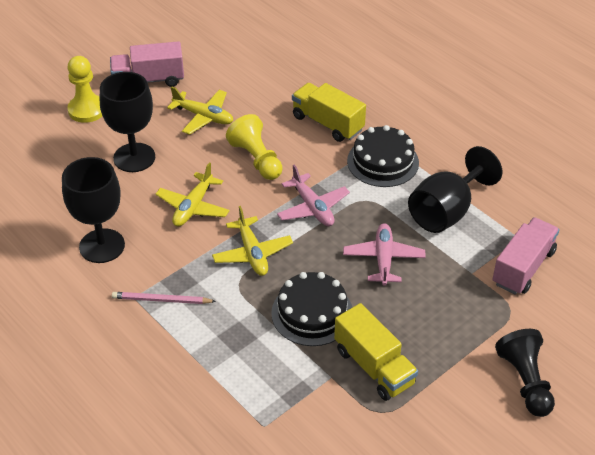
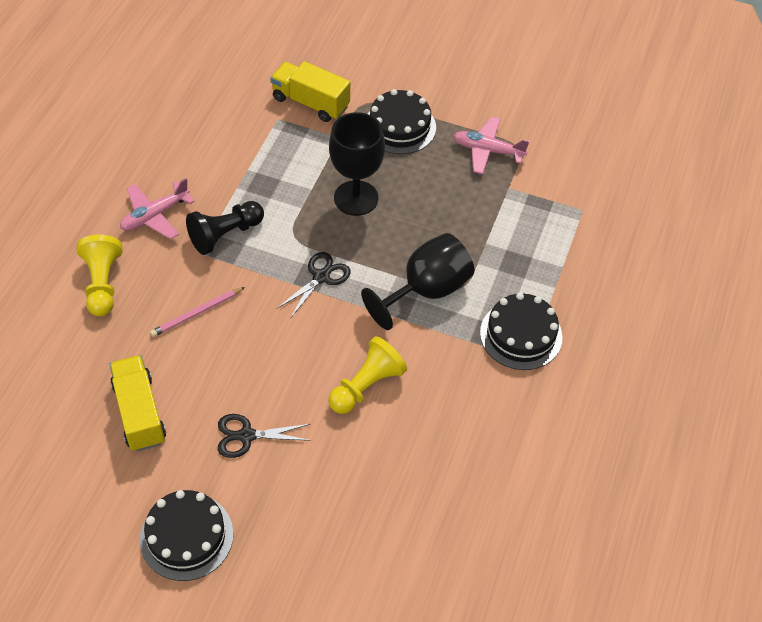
black cake: [271,272,352,346] [347,125,419,187] = 2 -> [140,490,233,581] [368,89,436,154] [480,293,563,370] = 3
black goblet: [62,157,125,263] [100,72,155,172] [408,146,502,233] = 3 -> [329,112,385,216] [361,233,474,330] = 2
black scissors: none = 0 -> [218,414,311,458] [276,252,351,319] = 2
pink truck: [110,41,184,87] [493,217,559,295] = 2 -> none = 0
yellow plane: [156,162,230,227] [167,86,233,135] [212,206,293,276] = 3 -> none = 0

